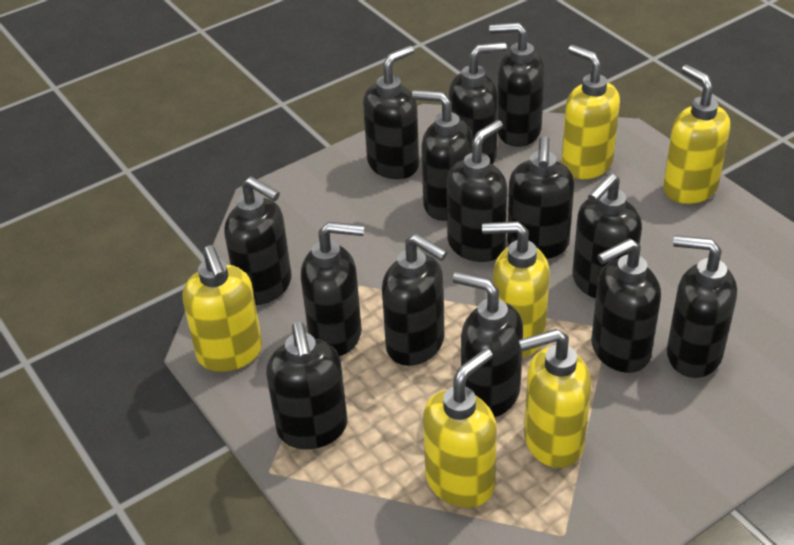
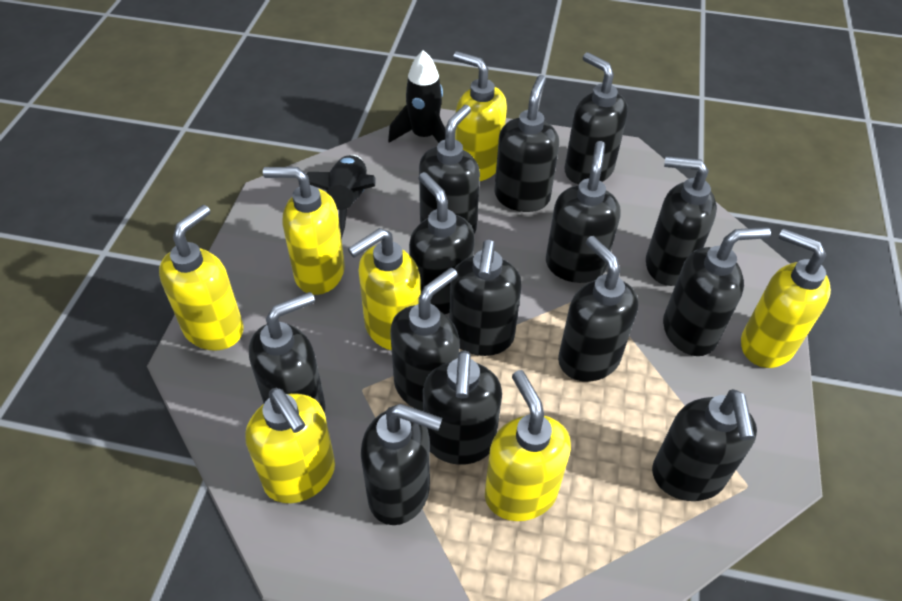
black rocket: none = 0 -> [306,155,376,239] [388,50,445,143] = 2
yellow soap dispenser: [182,245,262,372] [423,348,497,508] [482,221,550,358] [518,329,591,468] [561,45,620,179] [663,65,730,204] = 6 -> [159,205,244,351] [245,388,335,503] [263,167,345,295] [348,228,421,350] [453,51,507,181] [485,370,571,521] [741,228,831,368] = 7

